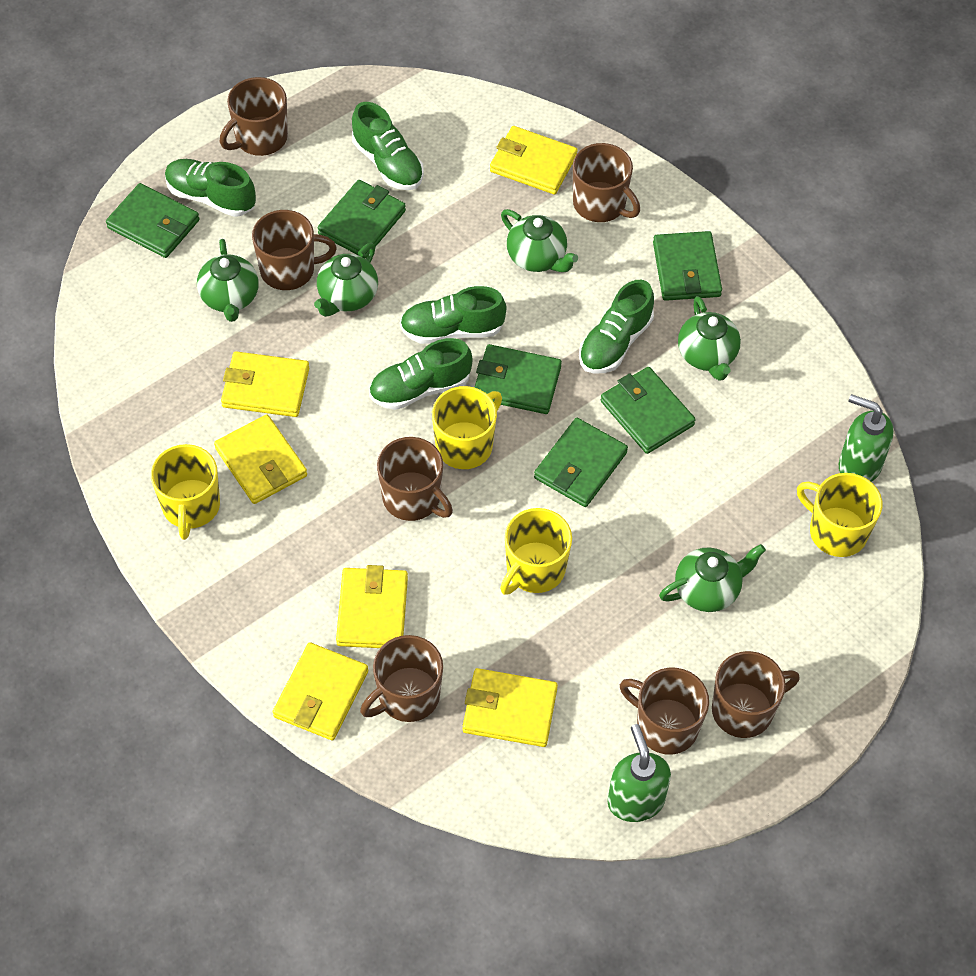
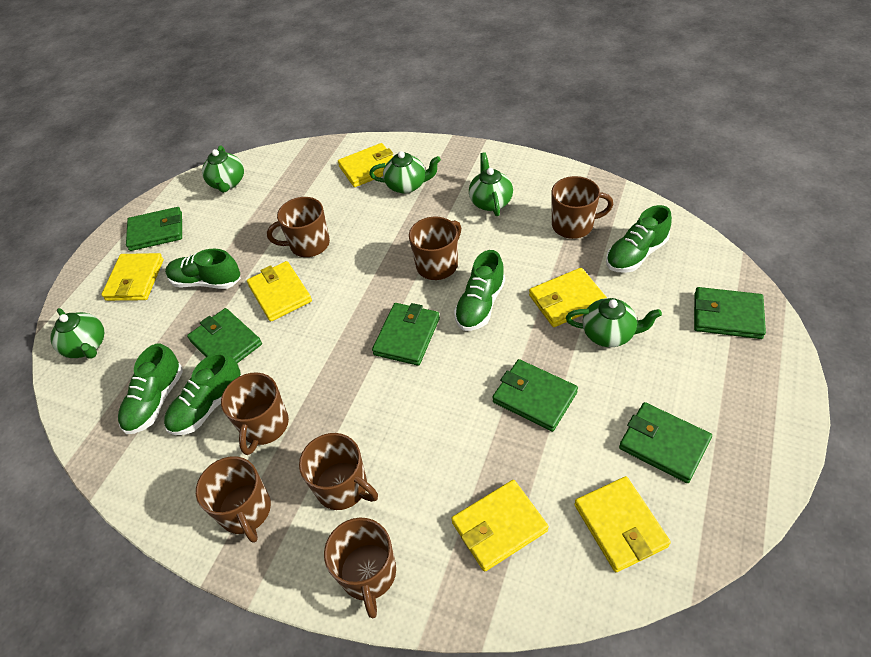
green soap dispenser: [607,724,671,822] [839,394,894,482] = 2 -> none = 0
yellow mug: [151,444,220,540] [432,386,502,469] [500,508,572,595] [797,473,882,557] = 4 -> none = 0

